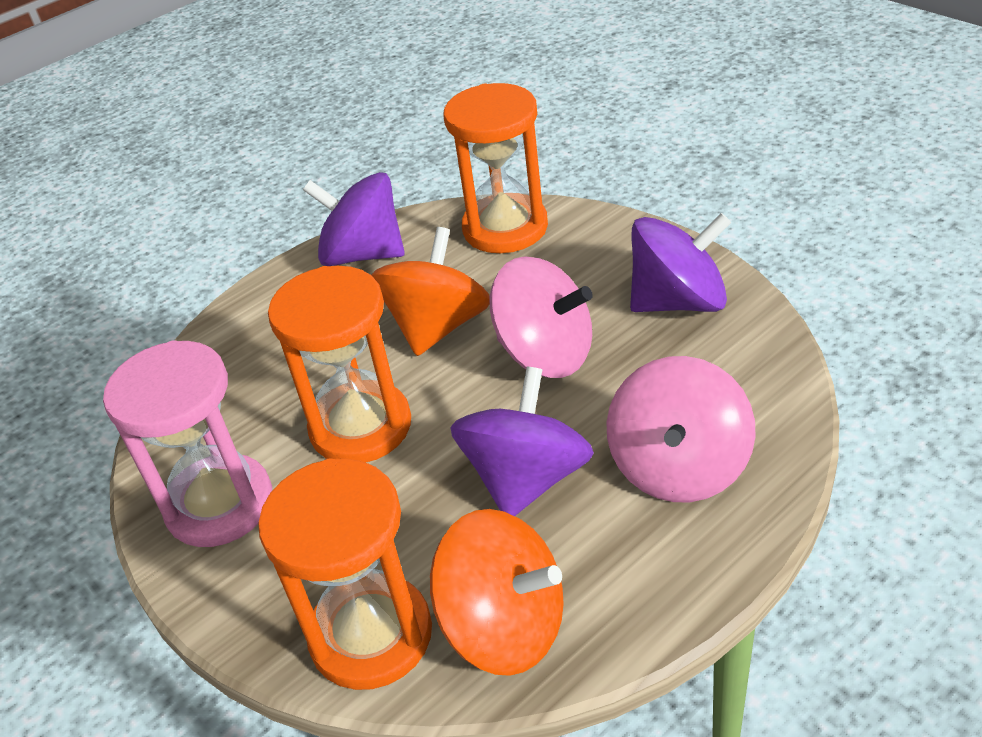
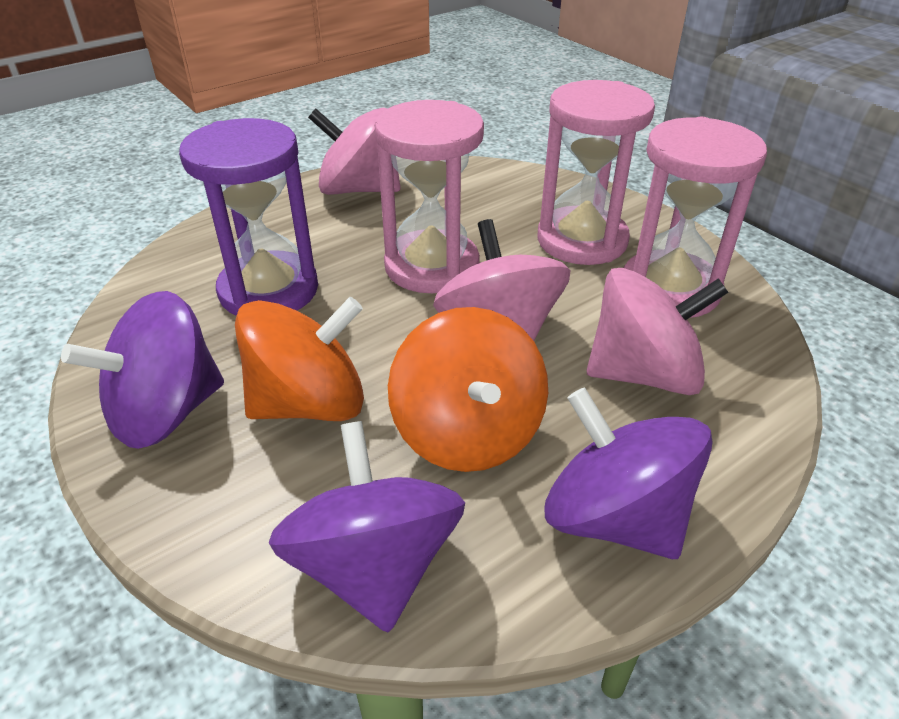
orange hourglass: [258,458,432,690] [268,266,411,462] [444,83,548,253] = 3 -> none = 0
pink hourglass: [103,340,272,547] = 1 -> [374,100,484,293] [537,80,655,265] [624,117,767,318] = 3
pink spinning top: [490,256,593,378] [607,356,756,502] = 2 -> [308,108,400,195] [433,219,571,341] [587,268,729,395] = 3
purple hourglass: none = 0 -> [179,118,318,316] = 1

